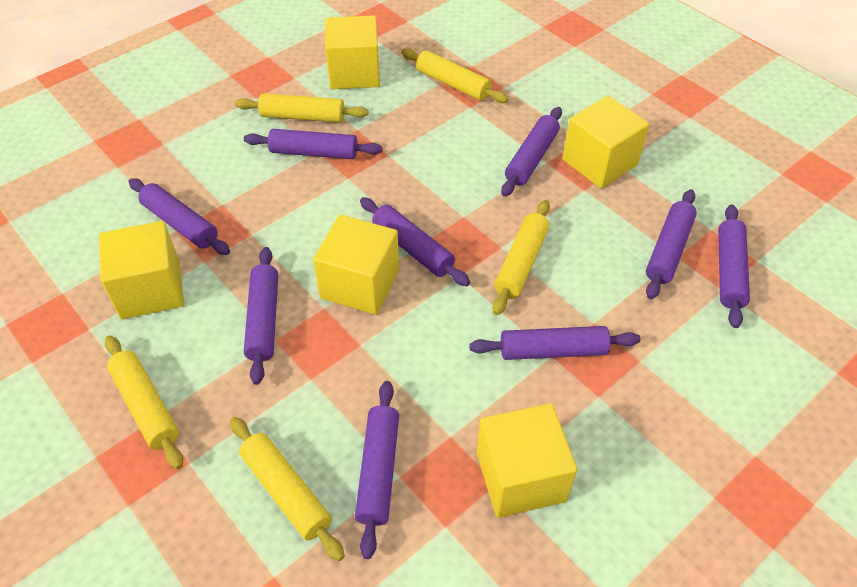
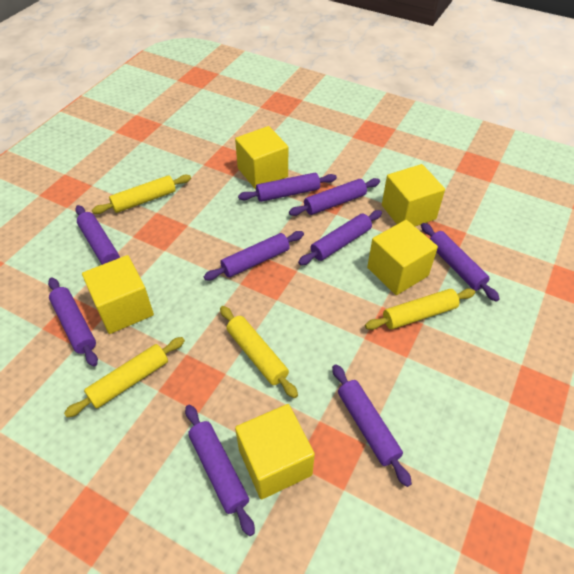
yellow rolling pin: [105,335,183,469] [230,417,345,561] [235,94,368,123] [401,49,509,103] [492,200,550,315] = 5 -> [64,337,185,418] [92,175,191,214] [220,306,298,398] [365,288,475,330] = 4

